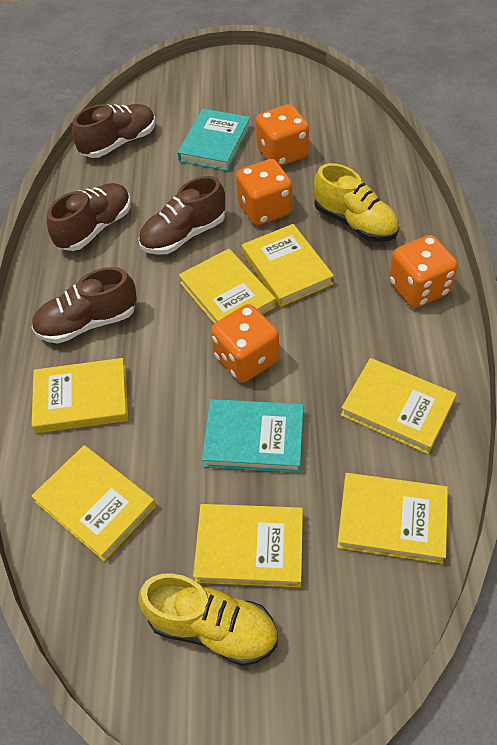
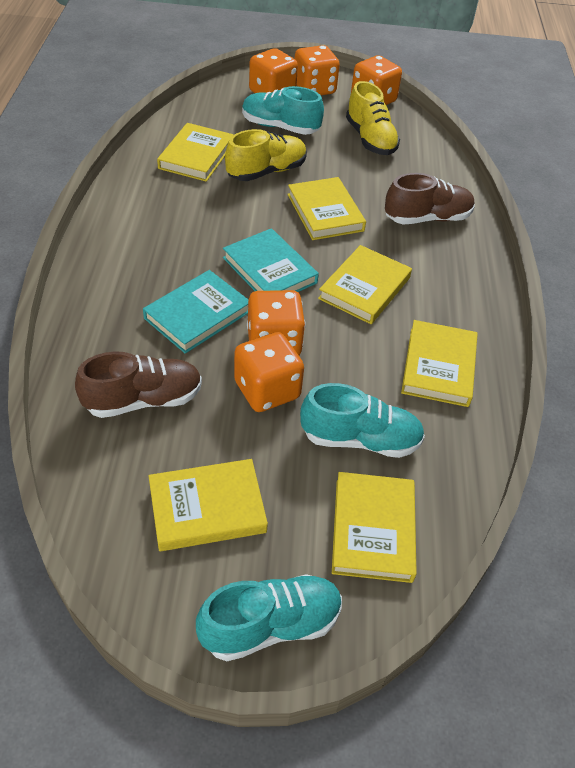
brown shoe: [32,267,137,344] [47,183,131,251] [72,104,156,158] [139,176,225,255] = 4 -> [75,351,202,418] [385,173,475,225] = 2
orange dice: [211,304,279,383] [236,159,292,225] [256,104,309,166] [389,235,458,308] = 4 -> [234,332,304,412] [247,290,306,355] [249,48,298,93] [294,45,340,95] [351,55,402,105] = 5
turquoise shoe: none = 0 -> [196,574,342,661] [242,86,324,135] [300,383,425,458] = 3
yellow book: [31,445,156,561] [32,358,128,433] [179,249,276,323] [193,504,303,588] [242,224,334,307] [337,473,448,564] [341,358,457,454] = 7 -> [149,459,268,551] [157,123,234,182] [287,177,366,240] [318,245,412,324] [332,472,417,583] [401,320,478,407] = 6

